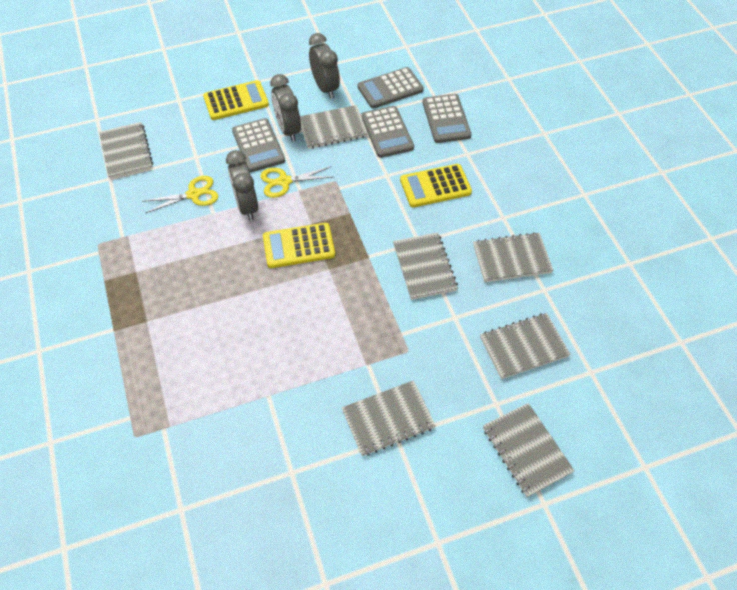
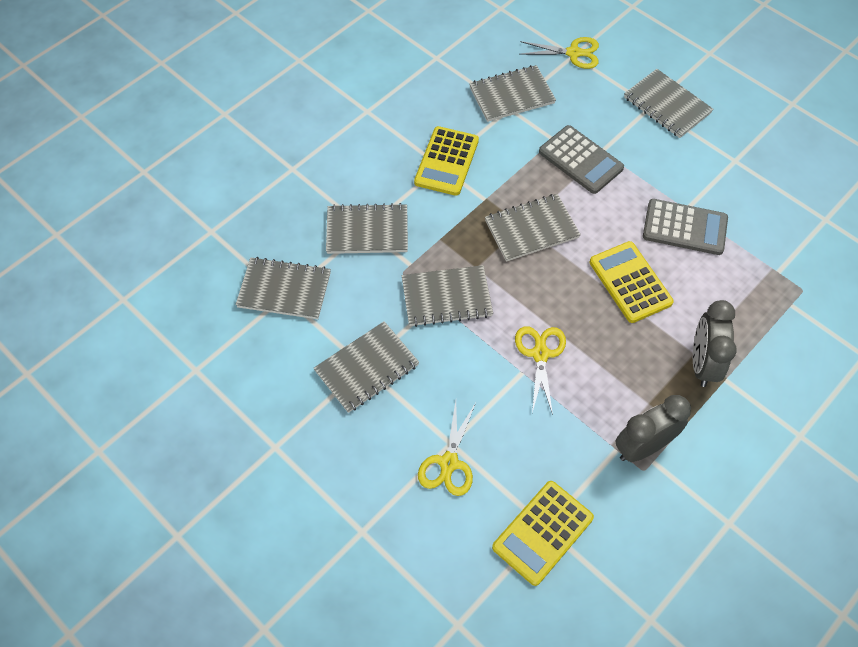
grey calculator: [232,118,285,172] [358,67,424,109] [361,106,414,158] [422,94,471,143] = 4 -> [539,125,624,194] [643,199,728,255] = 2
grey clock: [226,150,258,221] [270,74,301,142] [309,33,340,99] = 3 -> [615,395,691,462] [693,300,737,387] = 2
yellow scissors: [142,176,218,213] [261,167,333,198] = 2 -> [418,401,476,496] [515,326,566,415] [519,37,599,69] = 3

